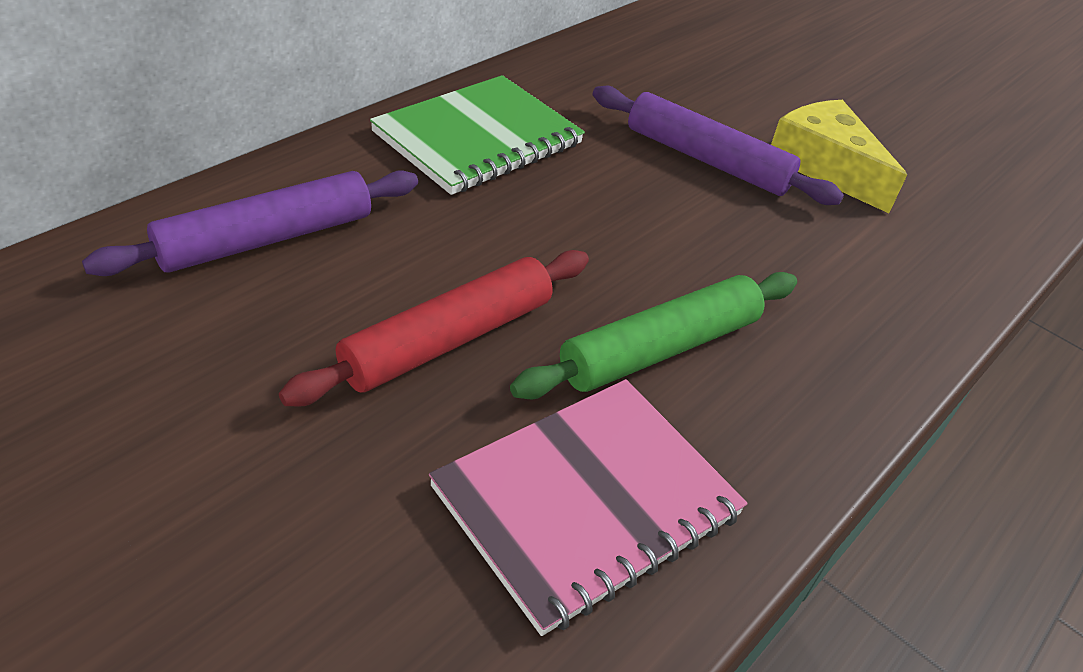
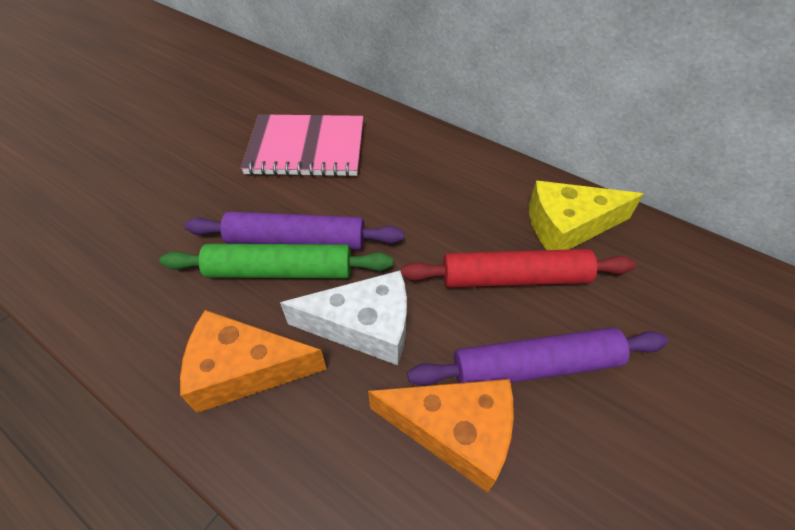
green notebook: [370,75,585,195] = 1 -> none = 0
orange cheese: none = 0 -> [180,310,327,413] [368,379,514,493] = 2
white cheese: none = 0 -> [280,270,407,365] = 1

